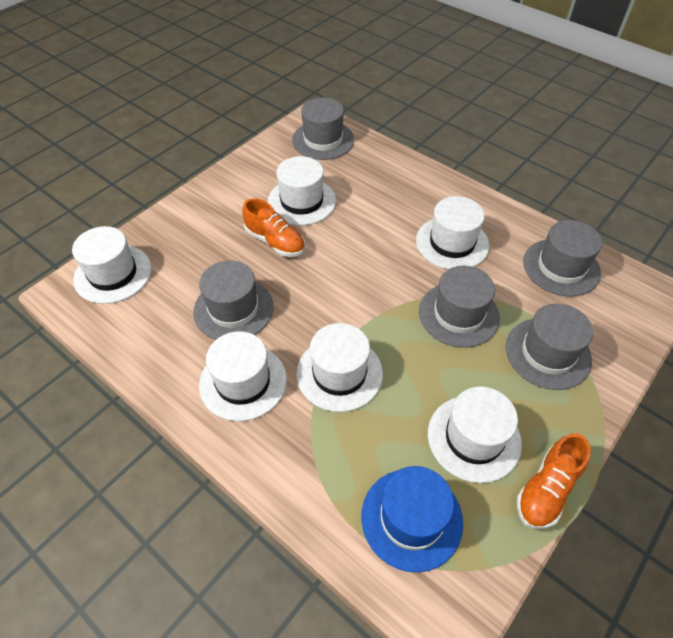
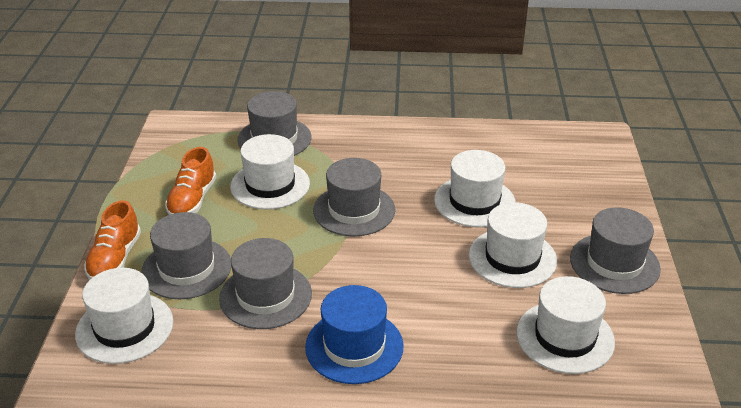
white hat: [72,226,152,304] [199,331,287,421] [268,156,336,225] [296,323,383,412] [416,196,489,269] [428,386,522,483] = 6 -> [75,268,173,364] [230,134,310,209] [434,150,516,227] [469,202,557,288] [516,276,615,374] = 5

